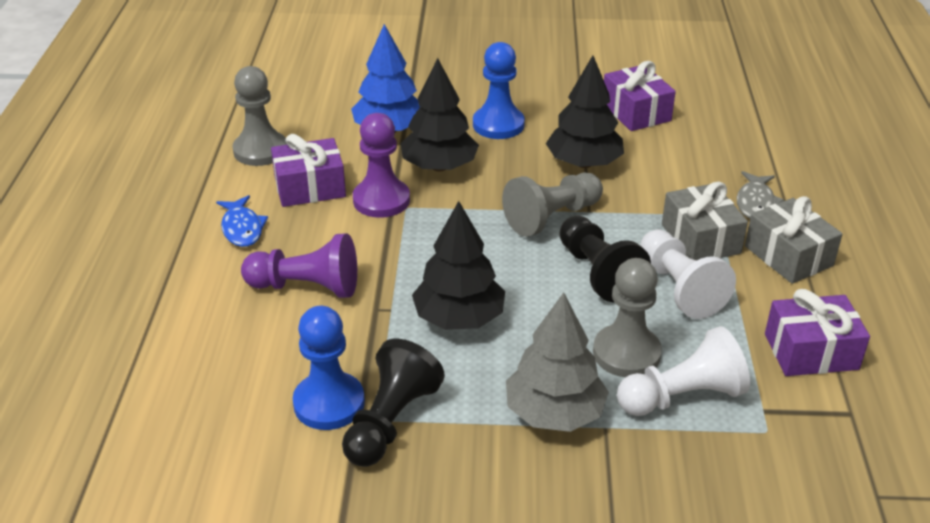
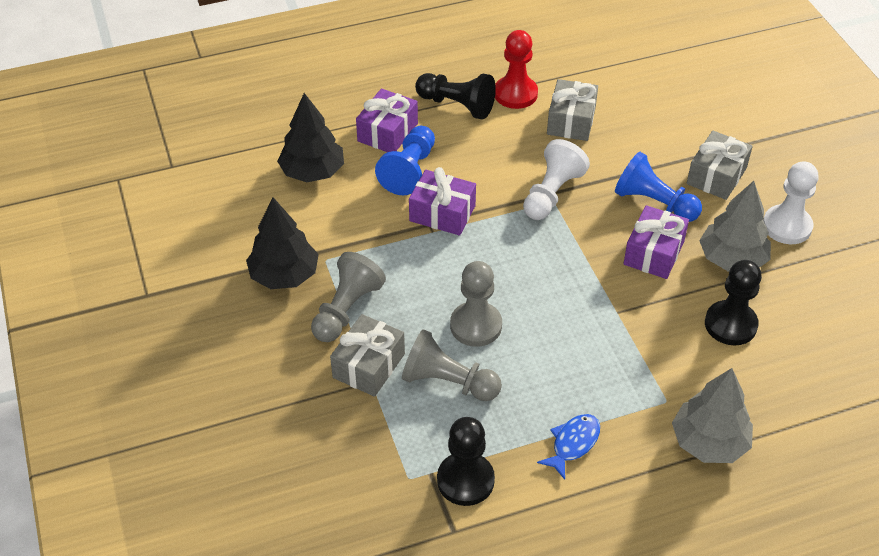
black pawn: [342,339,445,467] [559,216,651,302] = 2 -> [415,73,496,119] [437,417,495,506] [705,260,762,345] = 3
black tree: [401,58,479,171] [412,201,505,330] [546,56,624,168] = 3 -> [246,197,319,289] [277,93,344,182] = 2
blue tree: [351,24,420,133] = 1 -> none = 0
grey fish: [737,171,784,219] = 1 -> none = 0
grey gift: [662,182,748,260] [745,196,843,284] = 2 -> [330,314,405,397] [547,79,598,141] [687,131,753,200] = 3
grey tree: [506,292,609,432] = 1 -> [672,368,753,463] [699,181,771,271] = 2
purple pawn: [241,233,357,298] [353,113,410,218] = 2 -> none = 0
red pawn: none = 0 -> [495,30,538,109] = 1

